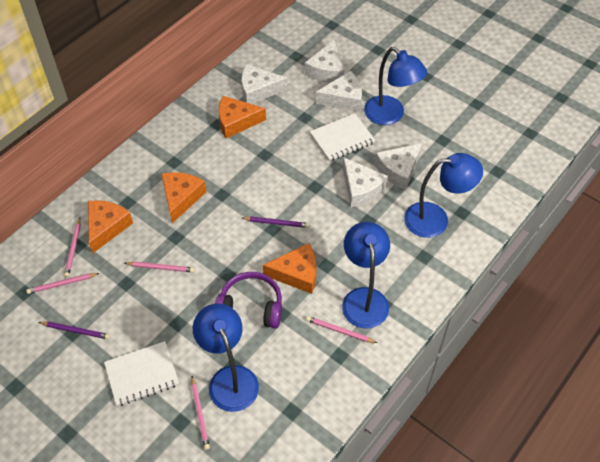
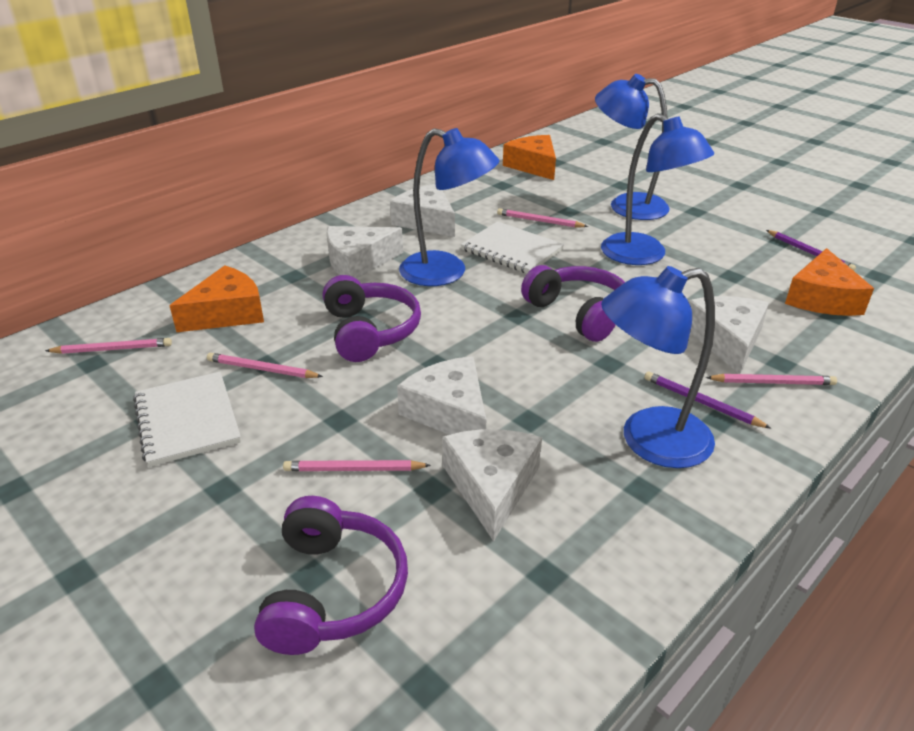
orange cheese: [88,200,133,253] [161,172,206,223] [219,96,266,138] [263,243,316,294] = 4 -> [169,265,264,332] [503,135,556,180] [785,248,874,316] = 3
purple headphones: [215,272,282,329] = 1 -> [254,496,408,655] [323,275,421,362] [521,265,625,342] = 3

